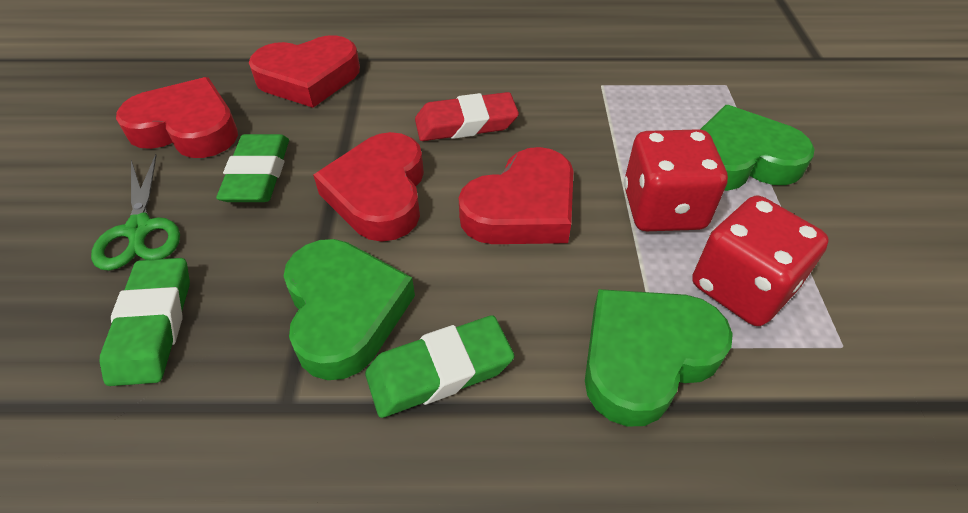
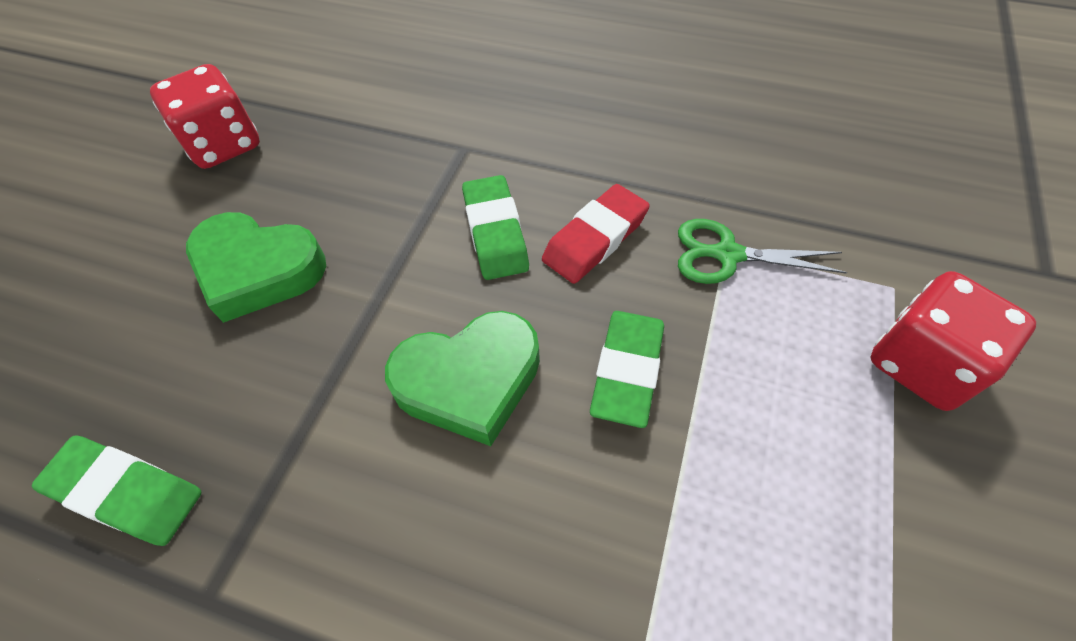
green heart: [284,239,415,380] [585,289,733,427] [700,105,815,191] = 3 -> [186,212,326,323] [385,311,540,446] = 2
red heart: [116,77,238,158] [249,35,360,108] [313,132,424,241] [459,147,573,244] = 4 -> none = 0

